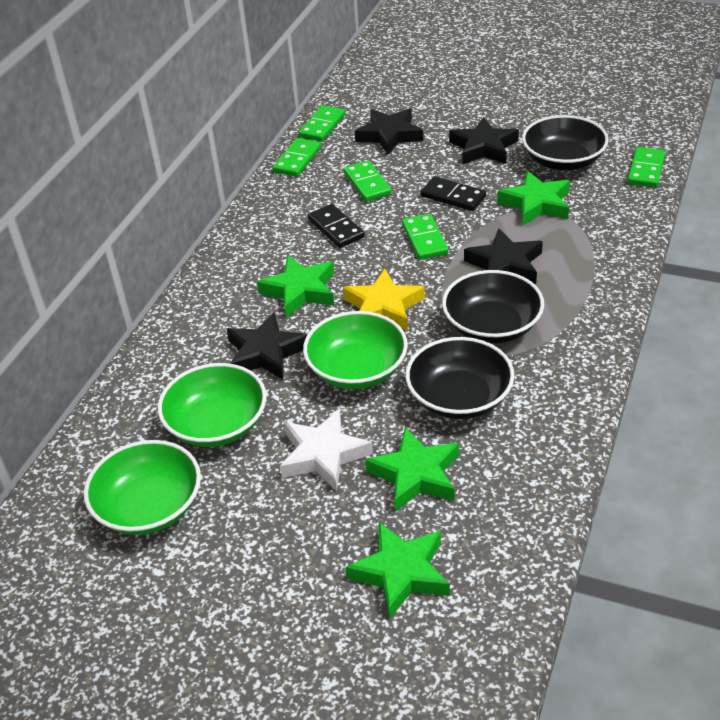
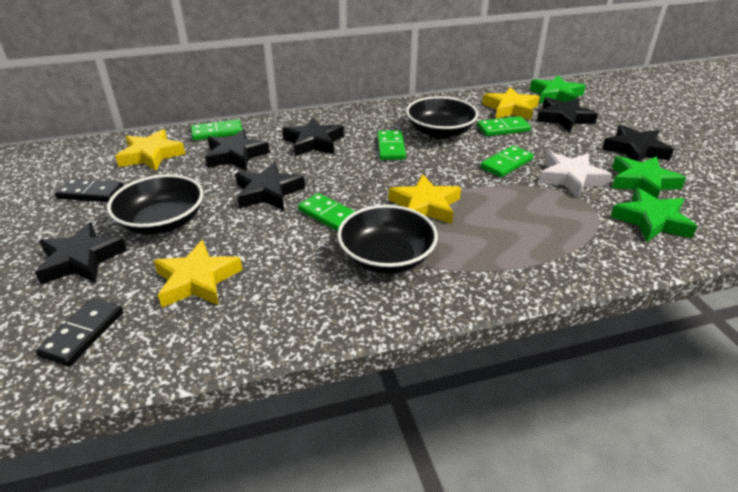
black star: [227,312,307,380] [355,108,423,155] [449,117,519,165] [464,228,543,284] = 4 -> [35,222,127,285] [205,129,270,171] [235,162,305,210] [282,117,344,156] [537,97,598,132] [602,124,674,162] = 6
green bowl: [84,440,201,535] [158,363,267,447] [303,311,408,389] = 3 -> none = 0
green star: [257,255,334,318] [345,522,450,619] [365,427,459,512] [497,171,570,226] = 4 -> [530,75,586,103] [610,188,697,242] [612,156,686,199] = 3
yellow star: [343,269,425,331] = 1 -> [115,129,185,171] [153,240,243,307] [389,174,461,224] [483,87,540,120] = 4

